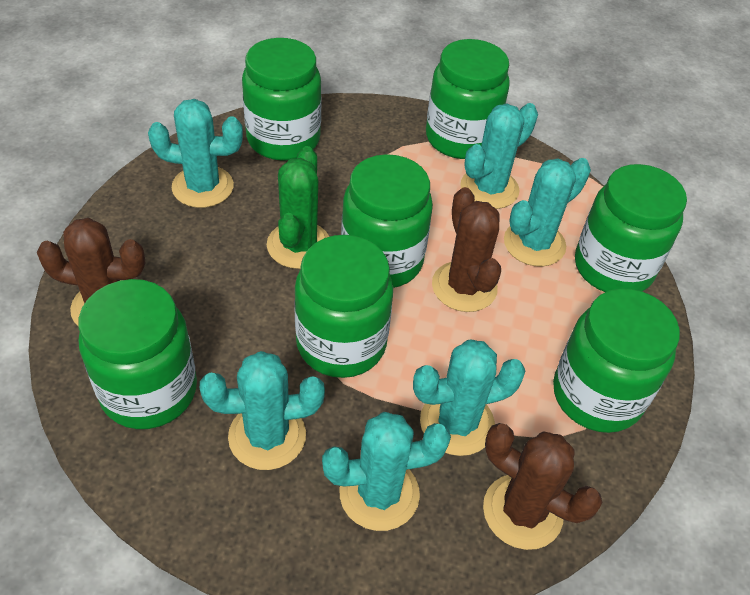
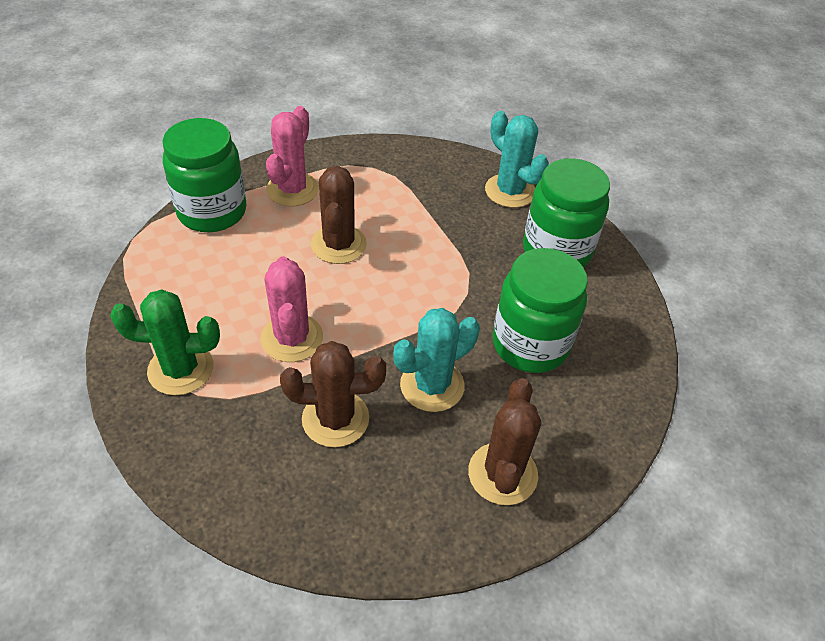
green jar: [78,279,197,429] [242,38,321,161] [294,235,393,378] [341,154,433,288] [426,39,510,159] [553,288,680,433] [575,164,687,292] = 7 -> [163,118,246,232] [493,248,588,373] [523,158,610,268] = 3
pink cactus: none = 0 -> [260,256,323,362] [266,106,319,206] = 2
turquoise cactus: [148,99,243,208] [200,351,325,470] [322,412,451,531] [413,339,526,456] [460,103,538,209] [504,158,591,267] = 6 -> [393,308,480,412] [485,111,549,208] = 2

